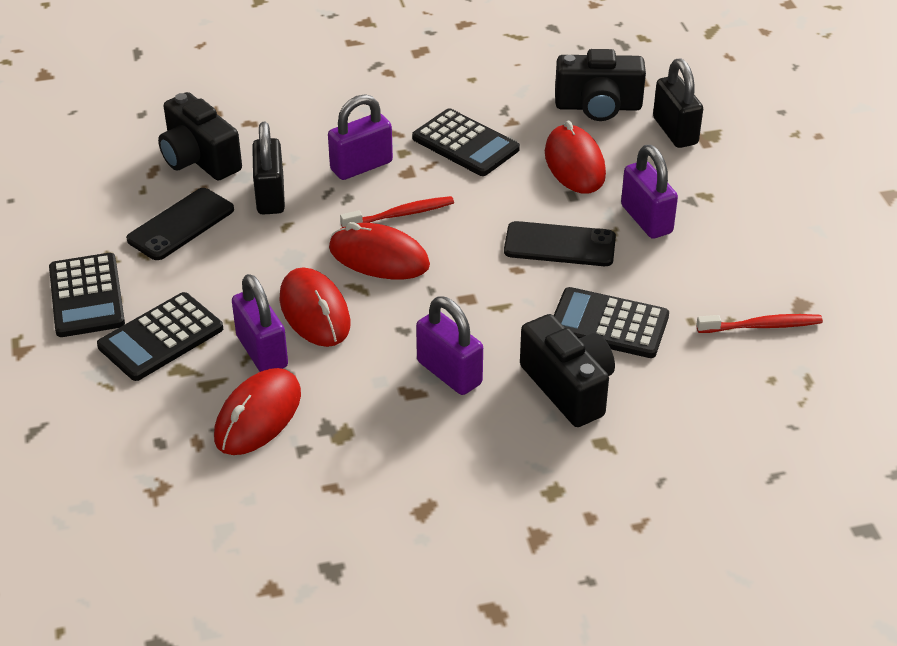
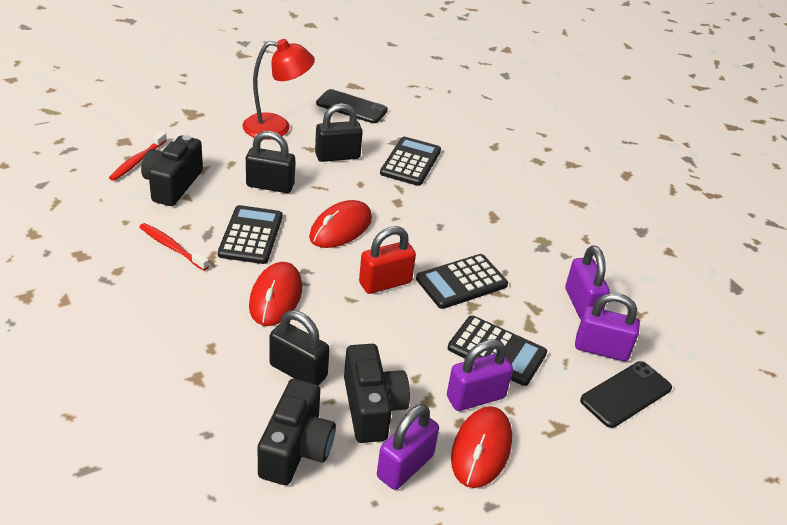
black padlock: [252,122,285,215] [653,59,703,148] = 2 -> [246,131,295,193] [269,310,330,385] [315,103,363,162] = 3
red lamp: none = 0 -> [242,39,315,140] = 1
red mouse: [214,368,301,455] [279,268,350,347] [329,222,430,279] [545,121,606,194] = 4 -> [249,262,302,326] [309,200,372,248] [451,406,512,488] = 3
red padlock: none = 0 -> [359,226,416,294] = 1

